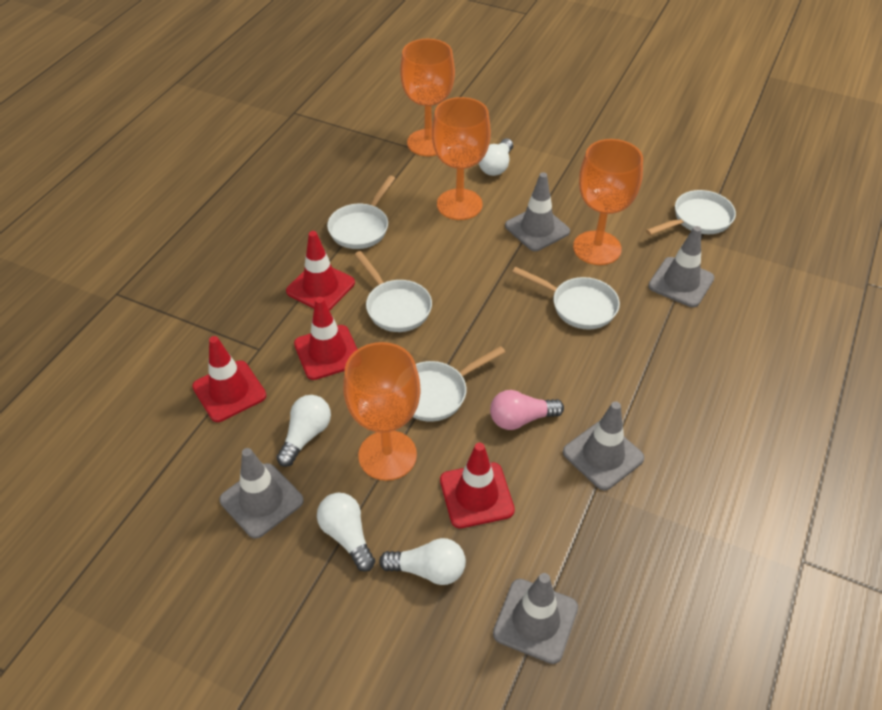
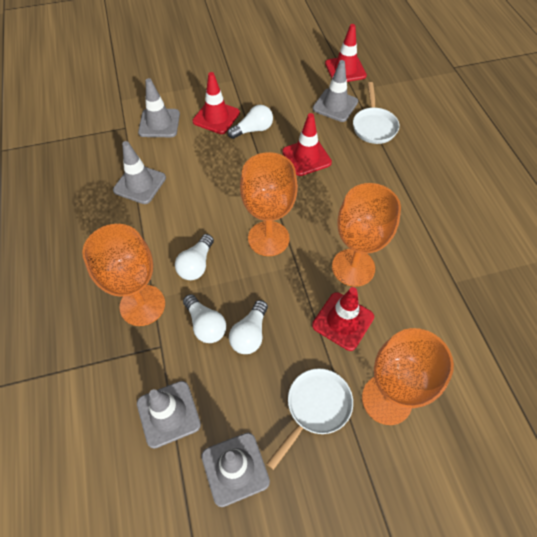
pink light bulb: [490,390,564,430] = 1 -> none = 0
white pan: [327,175,395,249] [354,251,432,332] [413,346,505,422] [512,267,620,329] [646,190,736,236] = 5 -> [266,368,353,470] [353,82,400,144] = 2

